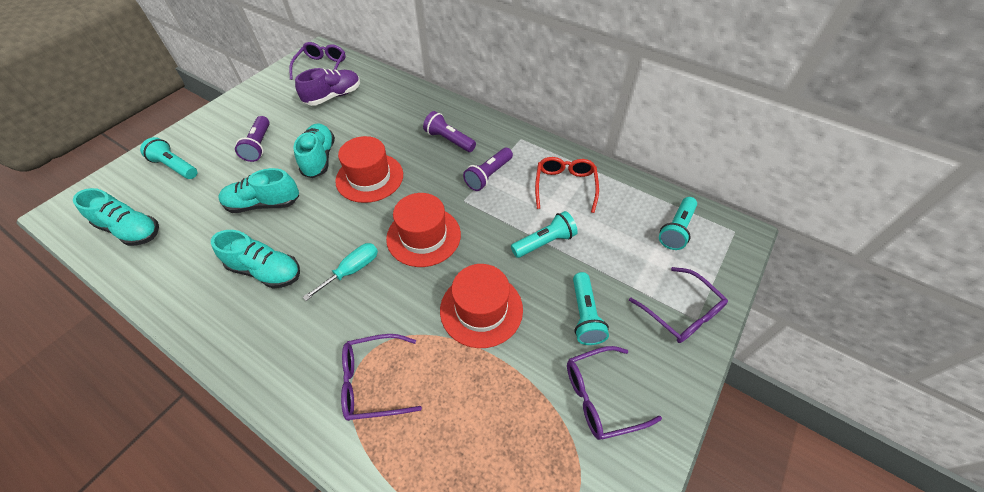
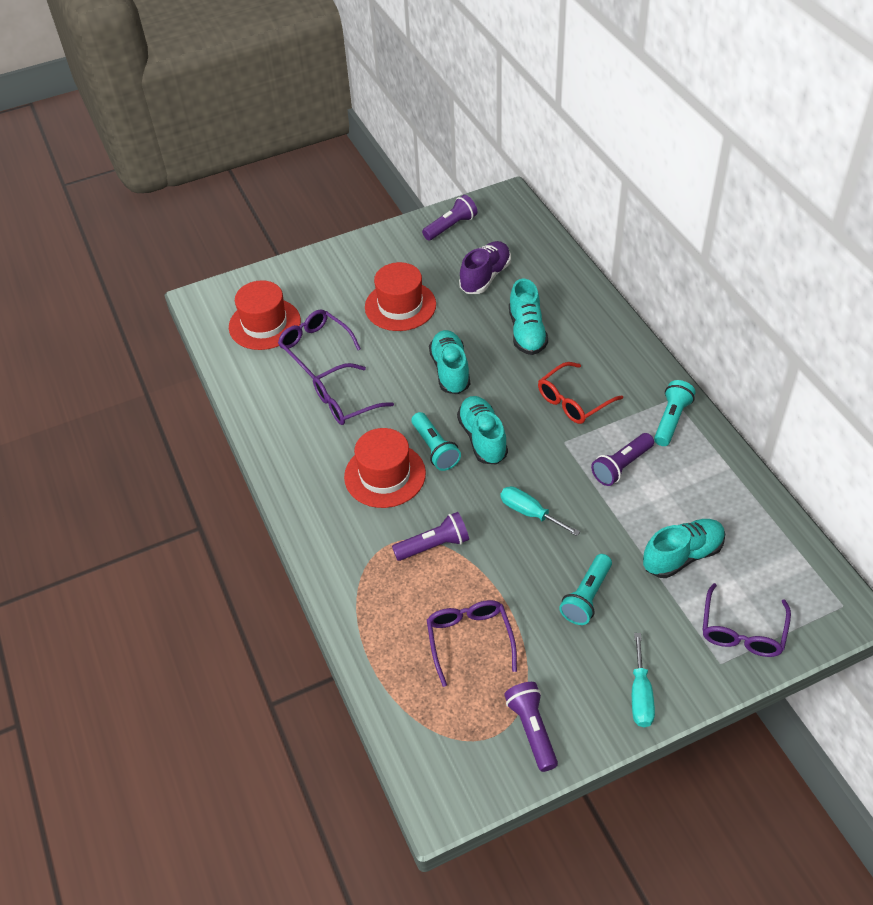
purple flashlight: [235,116,270,162] [423,111,476,152] [463,148,513,191] = 3 -> [392,512,469,561] [422,195,477,240] [504,682,558,772] [591,433,654,486] = 4
turquoise flashlight: [140,137,197,179] [511,211,578,258] [573,272,609,345] [659,197,697,250] = 4 -> [411,412,461,471] [559,554,612,625] [654,380,696,446] = 3
turquoise screwdriver: [303,243,378,301] = 1 -> [500,486,580,536] [632,633,655,727] = 2

